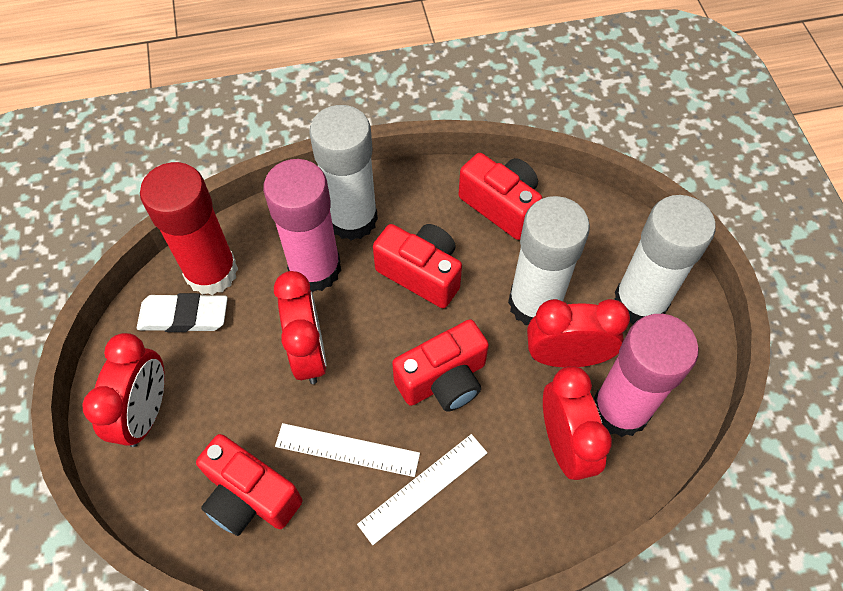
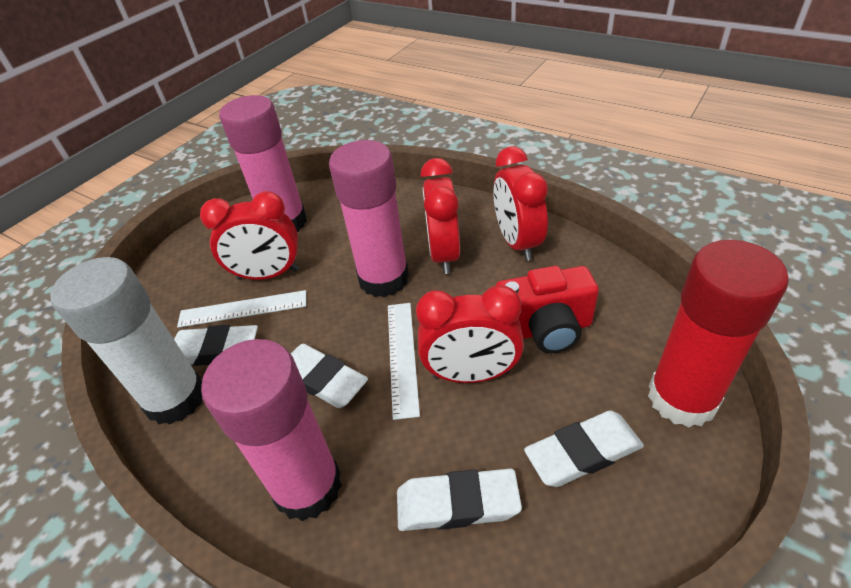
pink glue stick: [263,159,341,292] [594,314,699,437] = 2 -> [201,339,342,521] [219,95,307,232] [329,140,409,297] = 3
red camera: [196,434,302,536] [373,224,462,308] [392,319,489,412] [458,153,542,240] = 4 -> [496,266,599,353] = 1
white eraser: [137,293,228,332] = 1 -> [174,325,258,366] [291,344,368,408] [397,469,522,531] [524,411,644,487] = 4
white glue stick: [309,105,378,241] [508,196,590,325] [614,195,716,324] = 3 -> [50,257,202,425] = 1

